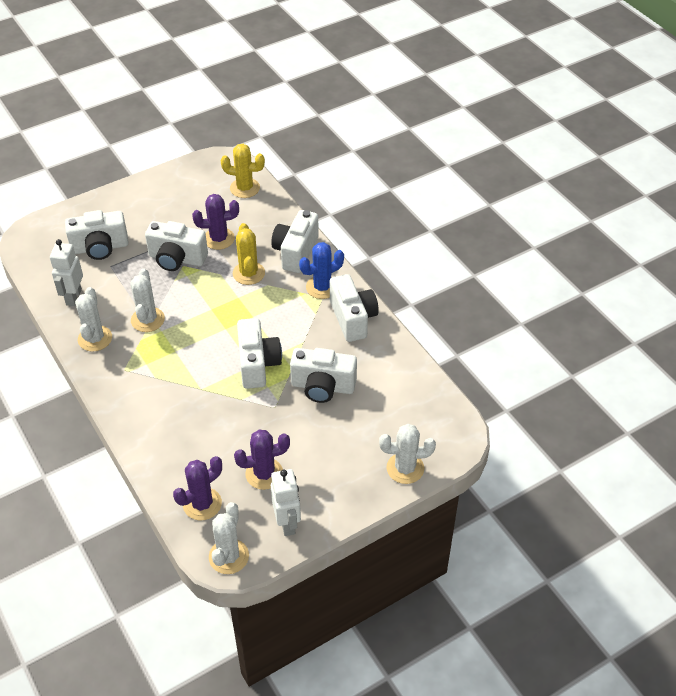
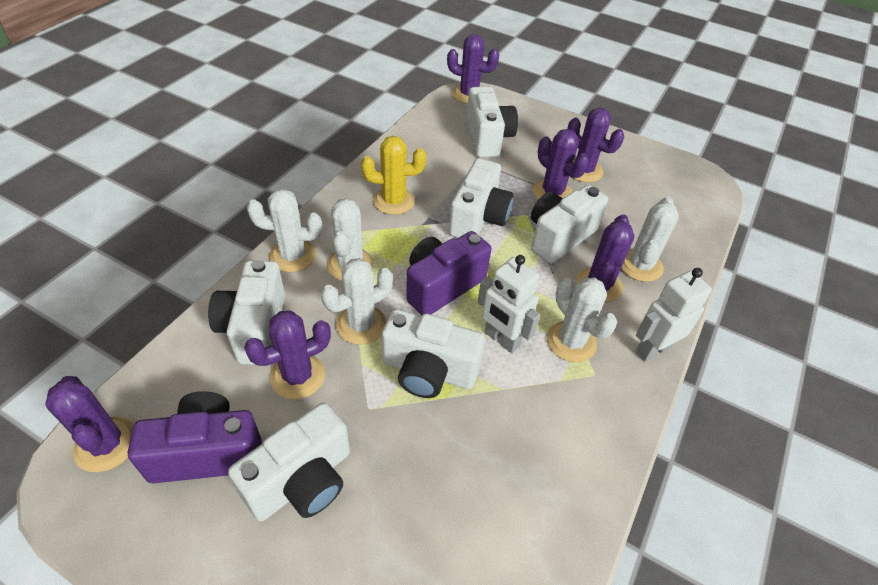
blue cactus: [299,242,344,299] = 1 -> none = 0
purple cactus: [173,456,222,521] [192,194,239,250] [234,429,290,490] = 3 -> [45,376,134,472] [244,310,331,399] [447,34,499,104] [533,129,589,200] [568,108,624,182] [576,214,634,302] = 6
purple camera: none = 0 -> [128,391,262,483] [406,231,491,315] = 2
white cactus: [75,287,112,352] [130,268,165,332] [209,502,249,574] [379,424,436,484] = 4 -> [247,189,322,272] [321,258,393,345] [327,198,374,281] [547,277,617,362] [621,197,679,282] = 5
yellow cactus: [221,144,265,198] [233,223,265,285] = 2 -> [361,136,426,215] = 1

